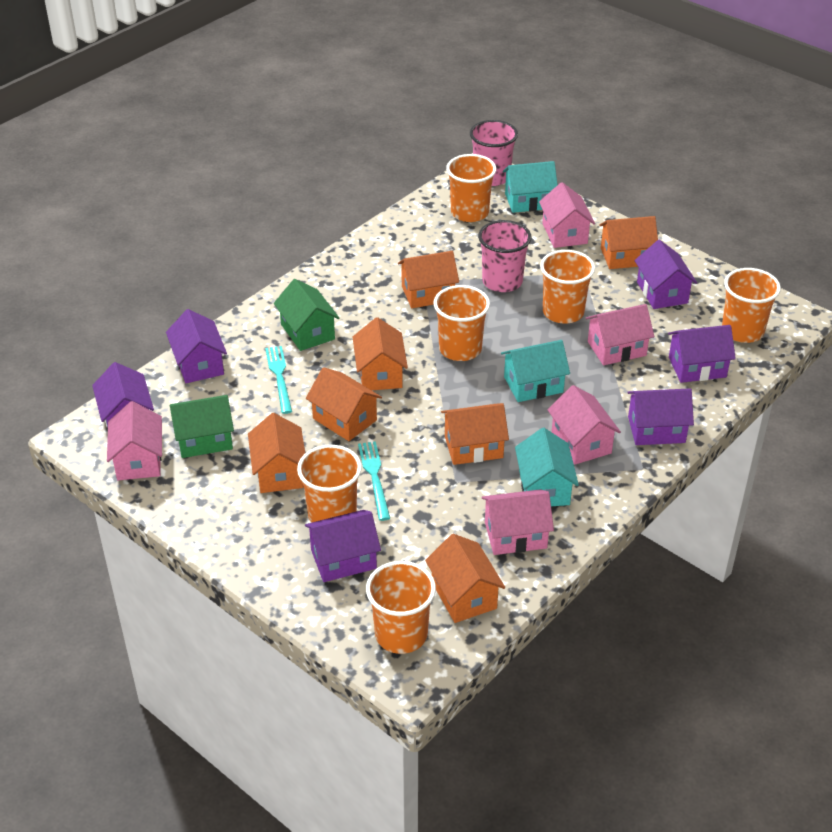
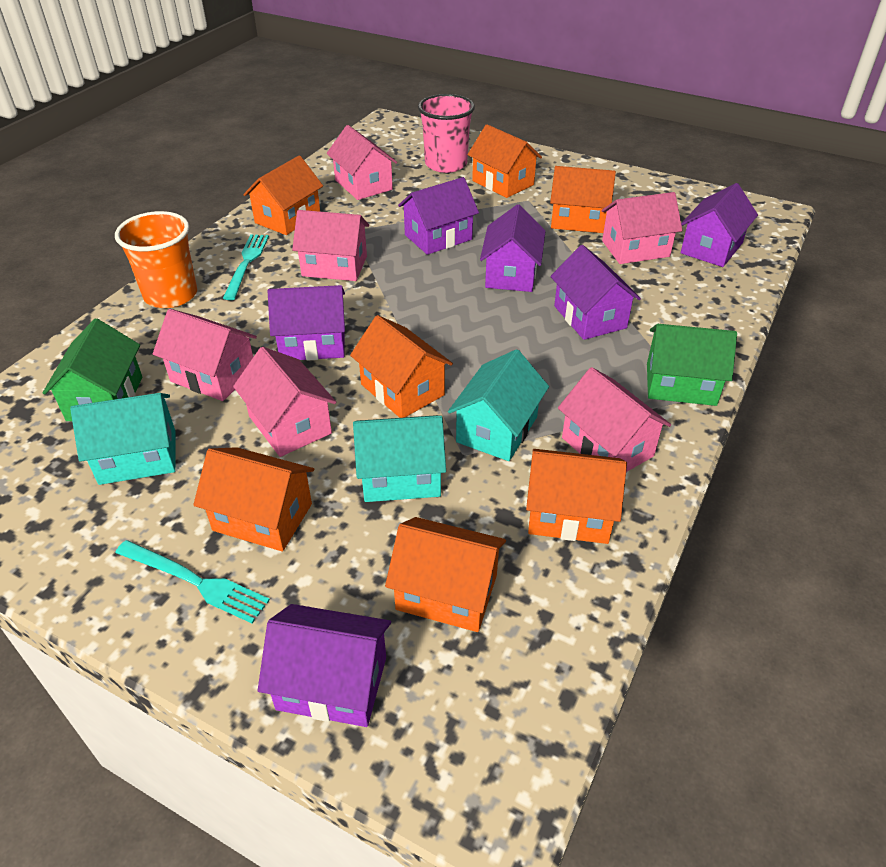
orange cup: [297,445,362,523] [366,561,436,654] [434,285,490,361] [446,154,496,222] [540,250,595,324] [722,268,781,343] = 6 -> [115,211,197,308] = 1
pink cup: [470,120,518,186] [478,220,532,292] = 2 -> [418,94,475,173] = 1
pink house: [107,401,162,480] [482,489,554,555] [539,182,595,248] [548,385,621,465] [586,304,655,365] = 5 -> [153,309,257,401] [233,347,336,457] [292,210,369,281] [327,125,397,200] [558,367,671,472] [602,192,683,264] = 6

